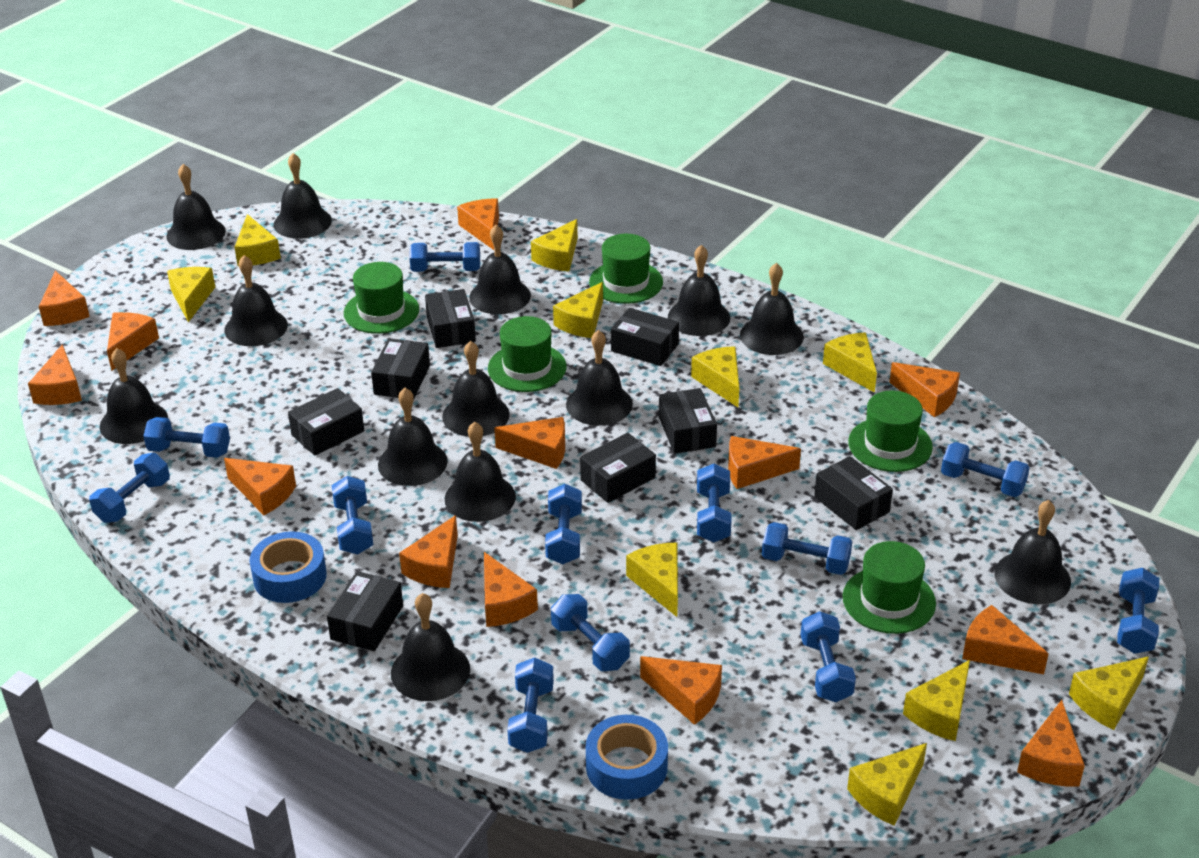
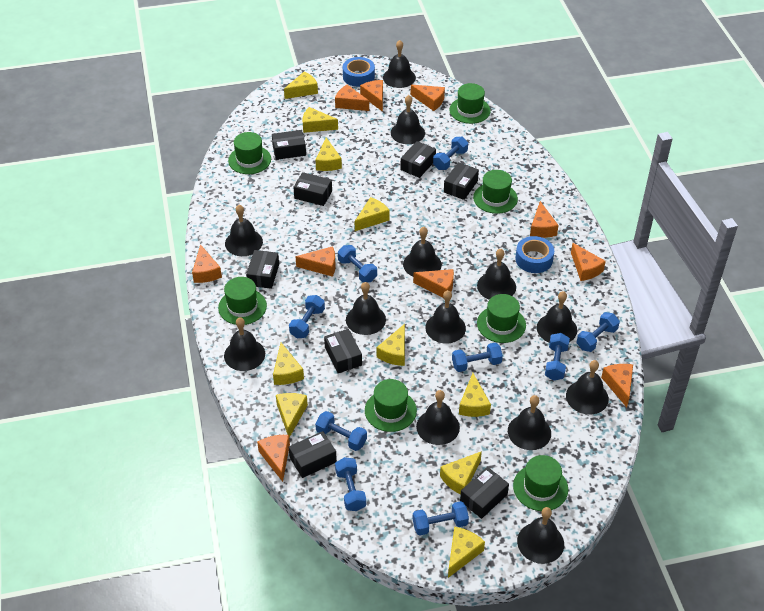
blue dumbbell: [89,453,170,523] [144,417,230,458] [332,476,373,555] [409,242,480,272] [507,658,554,753] [545,484,582,564] [551,594,630,671] [697,464,731,542] [762,522,852,575] [801,611,856,702] [941,442,1030,497] [1117,568,1159,654] = 12 -> [289,295,325,338] [315,411,367,451] [335,457,366,511] [338,245,377,283] [413,501,469,536] [433,137,468,170] [452,343,503,372] [545,333,570,381] [576,312,620,352] = 9
green hat: [344,262,419,334] [488,316,566,392] [589,234,663,304] [843,541,936,634] [848,391,933,472] = 5 -> [218,277,267,325] [228,132,271,174] [365,379,417,432] [449,83,491,124] [473,170,518,214] [477,294,526,343] [513,455,568,511] = 7
orange cheese: [28,344,82,405] [39,271,90,326] [107,312,159,371] [224,458,296,515] [399,515,458,588] [457,198,499,250] [484,552,538,627] [494,417,565,469] [640,656,722,725] [728,436,801,489] [889,362,960,417] [962,605,1049,674] [1017,700,1085,787] = 13 -> [192,244,222,283] [257,435,290,482] [296,246,335,277] [335,84,369,111] [360,80,383,112] [411,85,445,111] [413,269,454,298] [530,201,559,238] [571,243,606,281] [601,364,633,407] = 10

